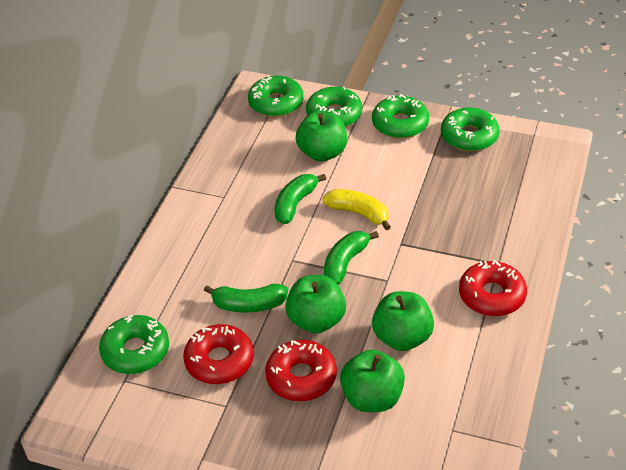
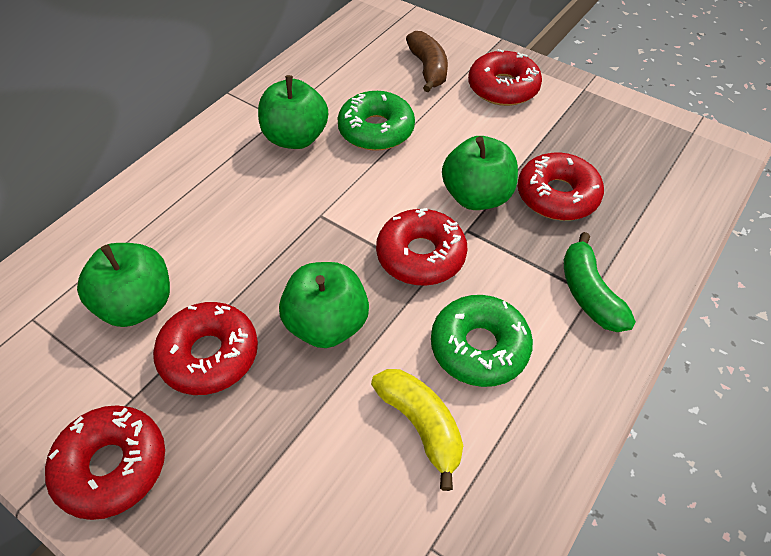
brown banana: none = 0 -> [406,31,448,92] = 1
green banana: [204,284,288,313] [274,174,326,224] [324,231,379,285] = 3 -> [564,232,636,332] = 1
green donut: [99,315,169,374] [248,75,303,117] [306,87,362,127] [372,94,429,139] [441,107,499,152] = 5 -> [337,91,415,151] [431,295,533,387] = 2
red donut: [183,324,254,384] [265,340,337,401] [459,260,527,316] = 3 -> [45,405,165,520] [153,302,258,395] [376,208,467,286] [468,49,542,106] [518,153,604,221] = 5

